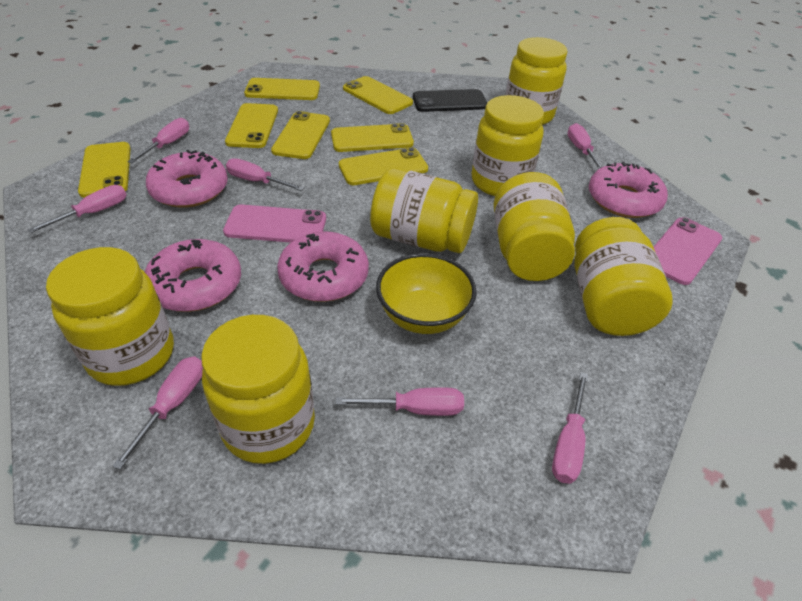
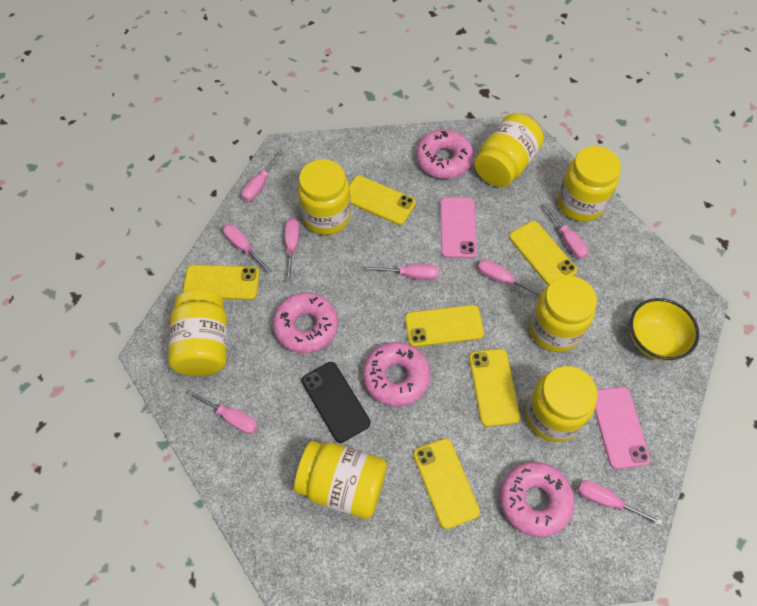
pink screwdriver: [28,185,126,233] [112,357,203,470] [128,118,189,163] [226,158,304,191] [335,387,464,416] [552,372,588,484] [567,123,602,169] = 7 -> [188,390,258,434] [223,224,272,273] [242,151,284,202] [285,218,300,282] [366,264,439,280] [478,260,541,297] [543,203,588,259] [577,480,663,525] = 8
yellow phone: [78,142,131,198] [225,103,278,148] [244,78,320,100] [271,111,330,159] [331,123,414,152] [339,147,428,185] [343,76,413,114] = 7 -> [183,265,260,300] [349,175,416,225] [405,305,484,347] [413,438,480,529] [469,349,520,427] [509,221,577,286] = 6

